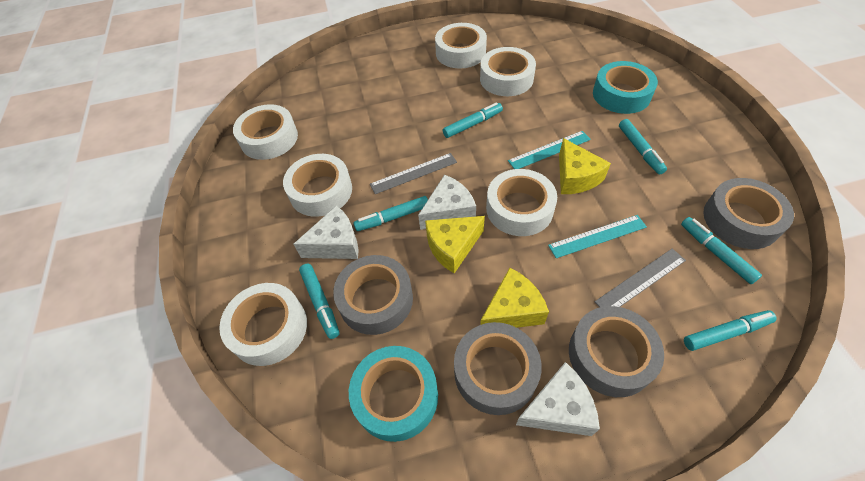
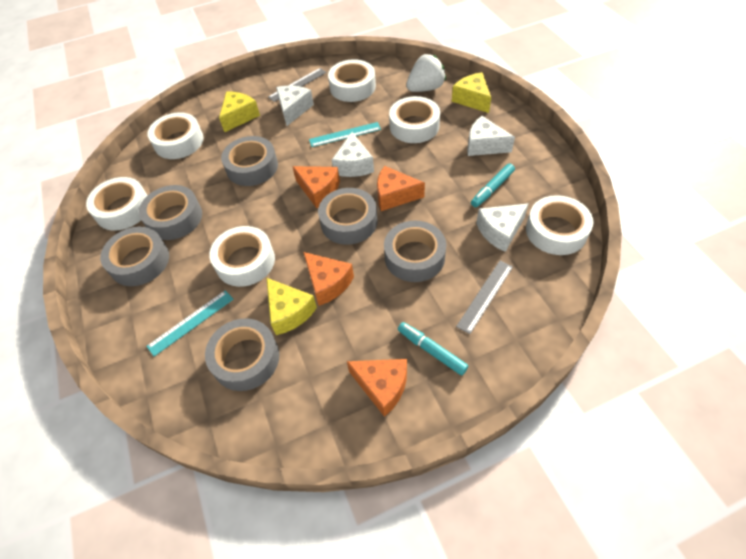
grey tape: [333,255,413,335] [454,322,542,415] [569,306,664,397] [703,178,794,249] = 4 -> [100,227,169,286] [139,185,202,240] [205,318,279,391] [221,136,278,186] [318,188,378,245] [384,221,446,282] = 6
orange cheese: none = 0 -> [292,166,340,208] [303,252,354,306] [347,359,407,417] [377,166,425,211] = 4
turquoise marker: [299,264,340,339] [353,196,428,231] [443,102,503,138] [619,119,667,175] [681,217,762,284] [684,310,777,351] = 6 -> [398,322,468,376] [471,163,515,207] = 2
turquoise tape: [349,346,438,442] [593,61,658,114] = 2 -> none = 0
white cheese: [294,206,358,259] [418,175,476,230] [516,362,600,436] = 3 -> [276,85,314,126] [332,132,374,177] [467,116,515,156] [476,203,529,252] = 4
white strawberry: none = 0 -> [406,54,446,92] = 1

